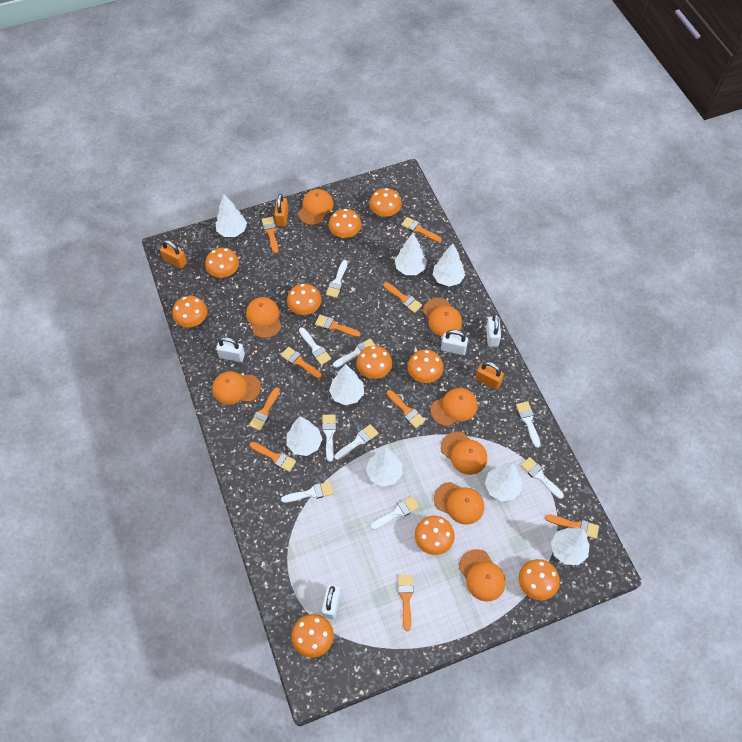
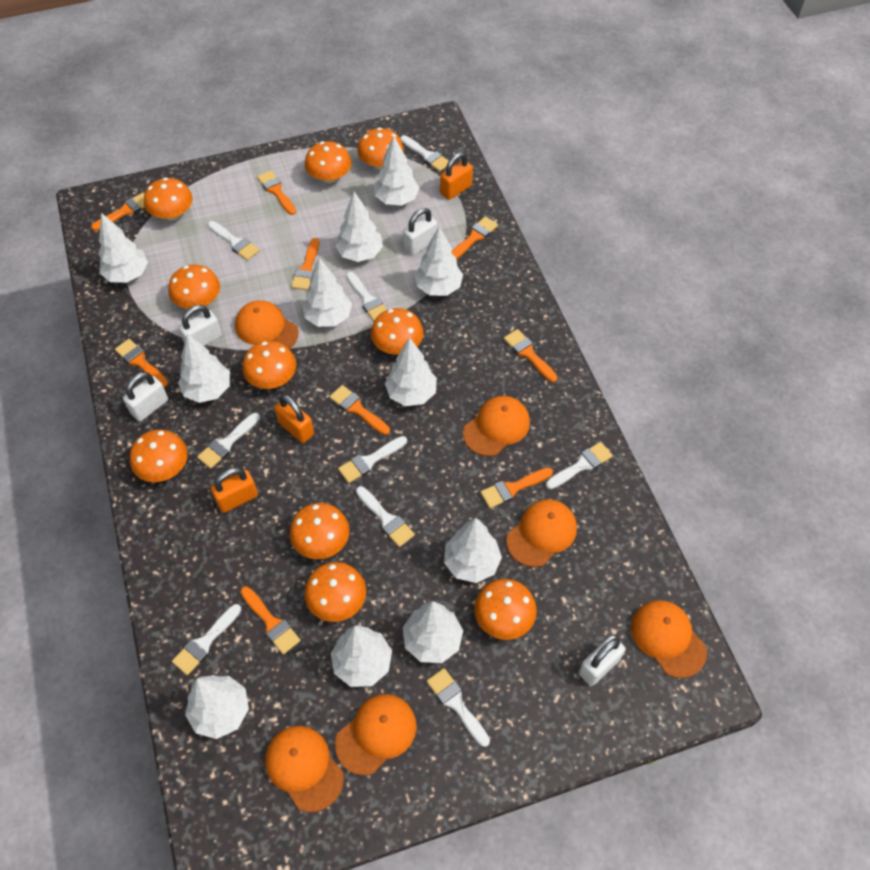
orange brush: [249,387,280,431] [250,442,296,472] [262,217,278,253] [281,347,322,379] [315,315,361,337] [383,282,422,313] [387,390,425,428] [398,575,414,631] [401,217,442,242] [545,514,599,539] = 10 -> [91,193,145,231] [115,339,168,387] [241,587,301,654] [257,170,296,215] [291,238,319,291] [329,385,390,435] [451,216,498,259] [480,467,553,508] [504,329,557,382] = 9
orange cap: [212,371,261,405] [246,297,281,338] [298,189,333,225] [423,298,462,336] [430,388,477,426] [434,482,484,525] [441,431,487,475] [459,549,506,602] = 8 -> [235,300,299,349] [265,726,344,812] [335,694,417,776] [463,396,530,456] [506,499,577,567] [631,600,707,678] = 6
white tree: [215,194,247,237] [286,416,322,456] [329,364,364,405] [366,447,403,487] [395,233,427,275] [433,244,465,287] [485,463,522,501] [551,527,590,565] = 8 -> [99,213,148,283] [178,334,230,403] [185,675,249,739] [302,258,352,327] [331,625,392,687] [335,192,383,262] [374,136,420,206] [385,337,437,406] [403,601,463,663] [415,227,463,296] [444,517,502,583] = 11

